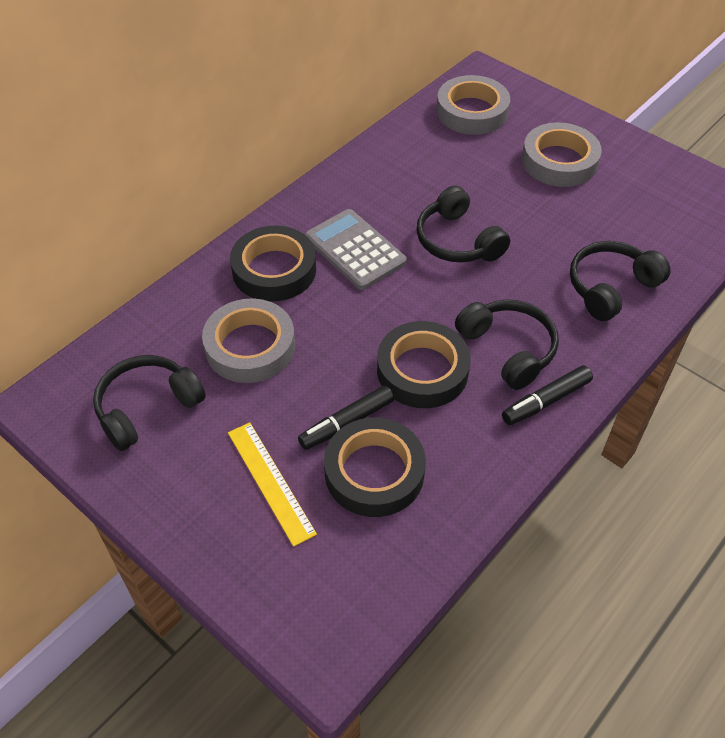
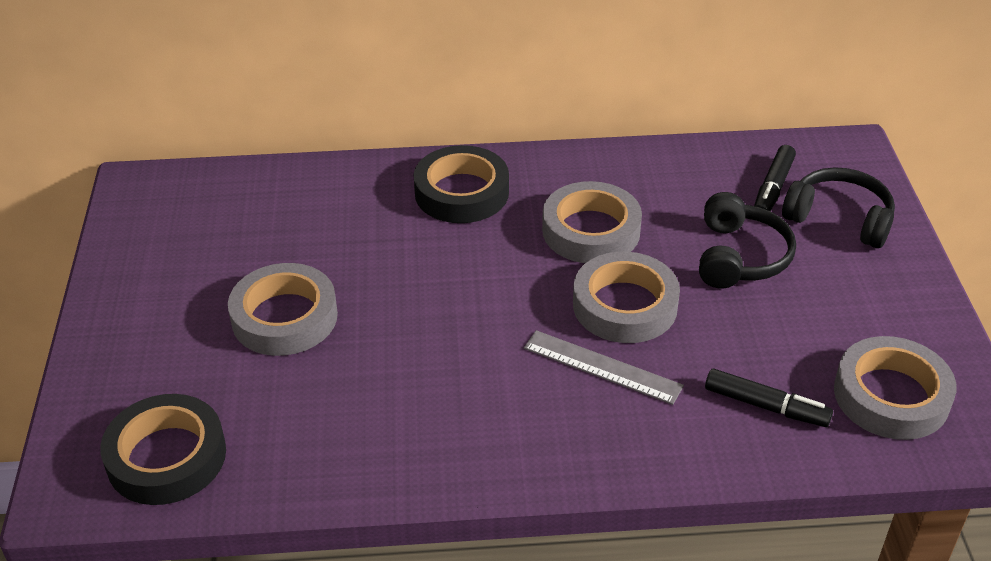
black headphones: [93,355,206,451] [416,186,510,262] [455,299,559,390] [570,241,671,321] = 4 -> [699,192,796,288] [782,167,895,248] = 2
black tape: [230,226,316,302] [324,418,426,517] [377,321,471,408] = 3 -> [100,394,226,505] [414,145,509,223] = 2
grey calculator: [305,209,407,290] = 1 -> none = 0
grey ruler: none = 0 -> [524,330,684,405] = 1
grey tape: [202,299,295,383] [436,75,510,135] [522,122,602,187] = 3 -> [228,263,338,356] [542,181,642,263] [573,252,680,343] [834,336,957,440] = 4
yellow ruler: [228,422,317,547] = 1 -> none = 0

